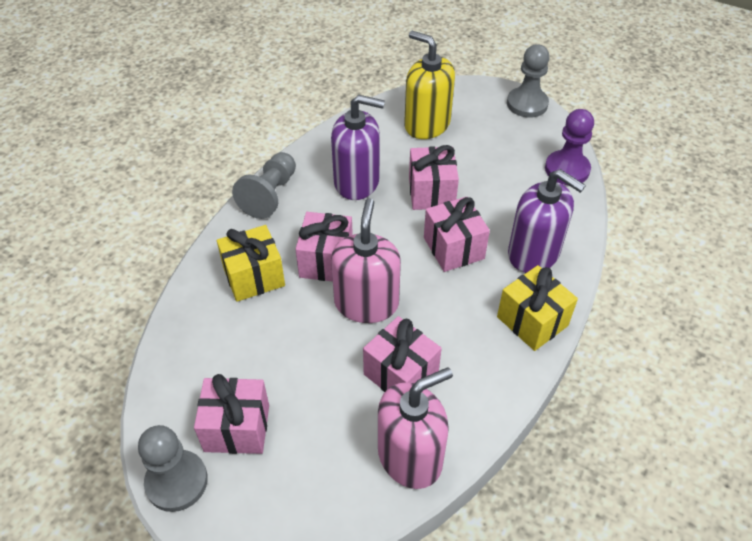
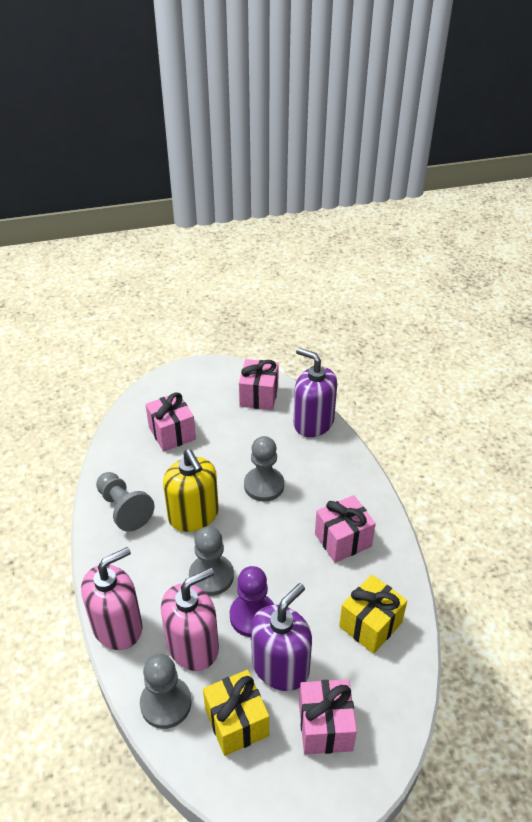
grey pawn: [138,425,208,512] [232,152,296,219] [507,44,550,118] = 3 -> [96,472,154,532] [140,654,192,729] [189,526,234,596] [244,436,284,502] = 4
pink gift: [194,374,269,454] [295,212,353,282] [363,316,442,392] [409,145,459,210] [424,197,490,272] = 5 -> [145,392,196,451] [239,359,279,410] [299,679,357,755] [315,495,376,563] = 4

